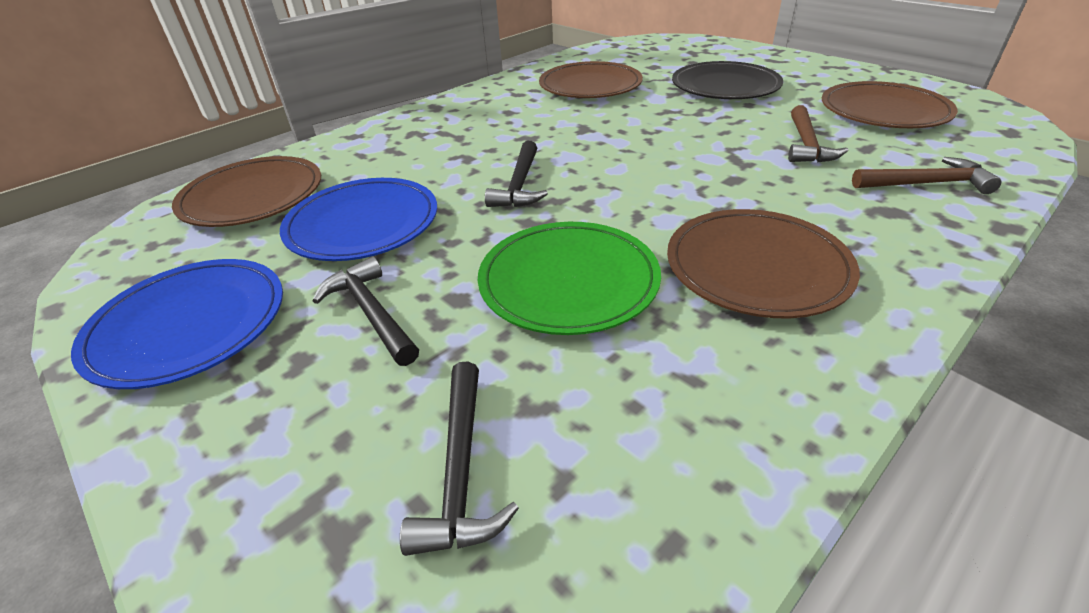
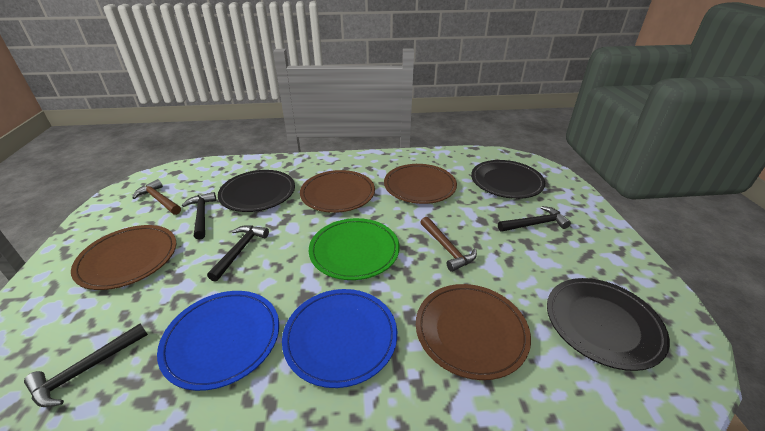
black hammer: [313,257,419,366] [400,362,519,556] [485,141,548,207] = 3 -> [24,324,148,407] [182,192,216,240] [207,225,269,282] [498,206,571,232] = 4
black plate: [672,61,783,99] = 1 -> [218,170,295,212] [471,160,545,199] [547,278,670,371] = 3

